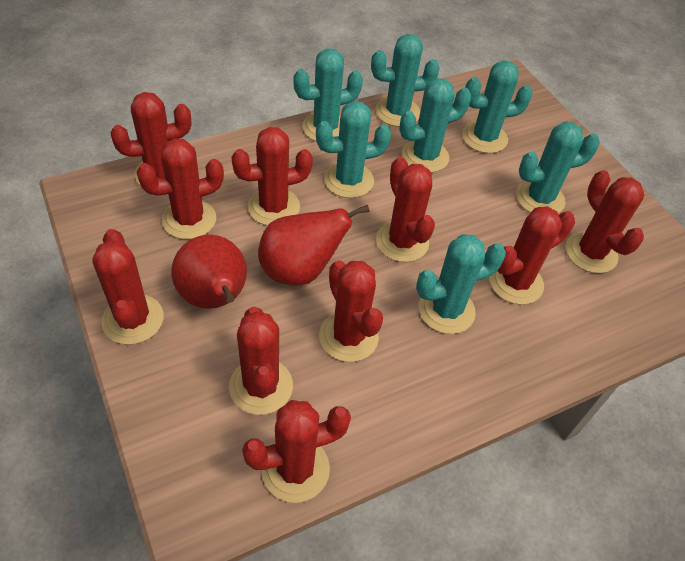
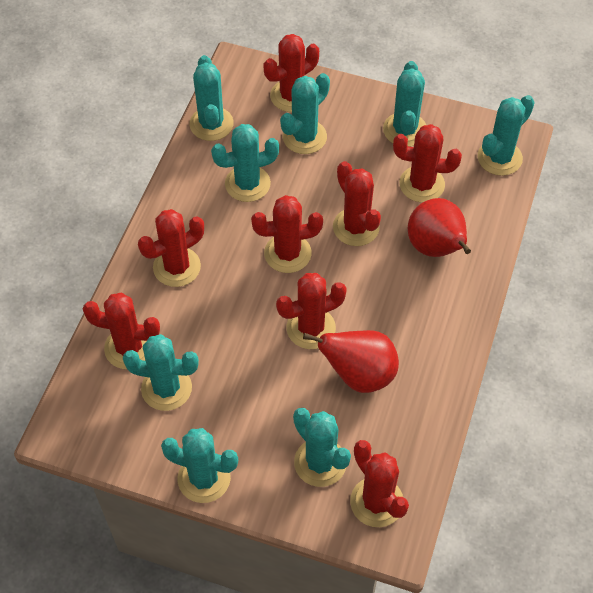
red cactus: [92,229,164,345] [111,92,191,186] [137,139,224,239] [229,306,293,415] [231,127,313,226] [242,400,351,503] [319,260,383,362] [376,157,435,262] [489,207,575,305] [566,170,644,273] = 10 -> [83,293,160,369] [138,209,204,287] [251,195,323,273] [264,34,319,112] [276,273,347,349] [333,161,381,246] [350,440,409,527] [393,124,462,202] = 8
turquoise cactus: [293,49,363,141] [316,101,391,198] [371,34,440,127] [399,78,472,173] [416,234,506,334] [462,60,533,153] [516,121,600,213] = 7 -> [123,334,199,411] [161,428,238,503] [189,55,234,141] [211,124,279,202] [280,73,330,154] [293,408,351,487] [383,61,426,147] [478,95,535,176] = 8

